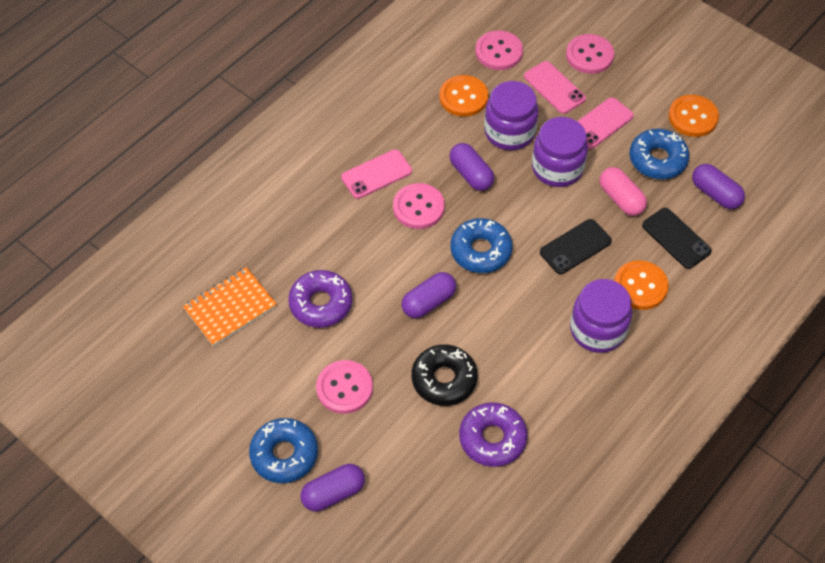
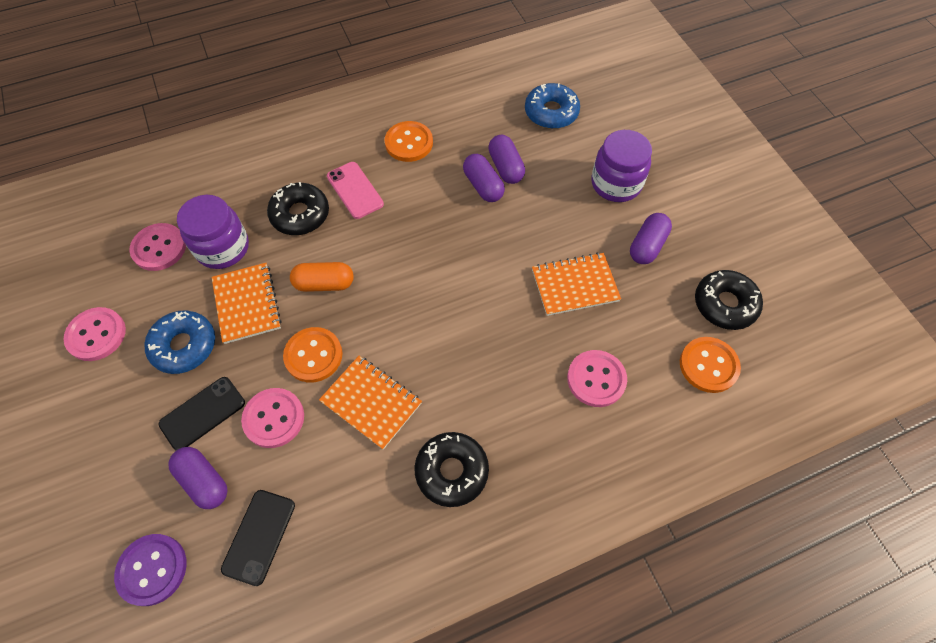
black donut: [411,344,478,406] = 1 -> [267,182,329,235] [414,432,489,507] [695,270,763,330] = 3
blue donut: [249,418,318,483] [450,218,513,273] [629,129,689,179] = 3 -> [144,311,215,374] [525,83,580,129] = 2
orange capsule: none = 0 -> [290,262,354,292] = 1
orange notebook: [183,267,277,346] = 1 -> [212,263,282,344] [319,356,422,450] [532,252,621,316] = 3
pink capsule: [599,167,647,216] = 1 -> none = 0
pink phone: [341,149,412,199] [524,61,586,114] [577,97,634,149] = 3 -> [327,162,384,219] = 1
purple button: none = 0 -> [114,534,187,606] = 1
purple donut: [288,270,352,328] [459,402,527,467] = 2 -> none = 0
purple jar: [484,81,538,150] [532,117,588,187] [570,279,632,353] = 3 -> [177,195,249,269] [592,130,652,202] = 2

